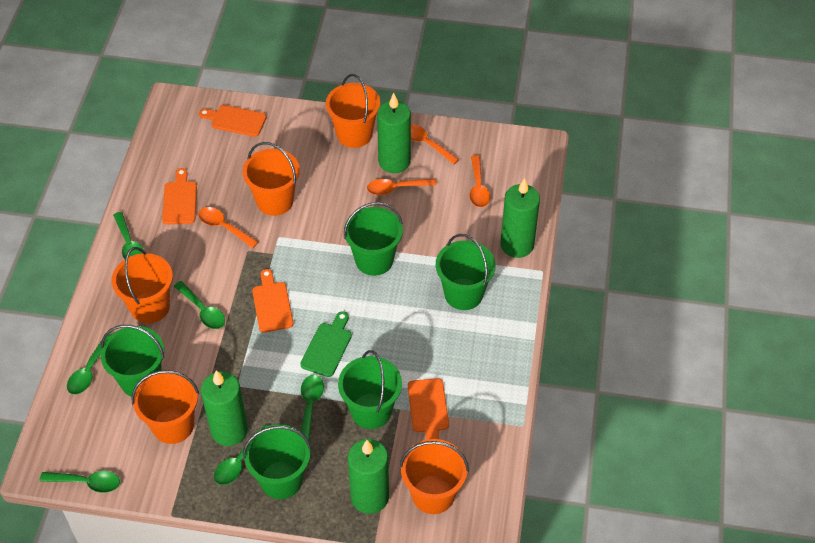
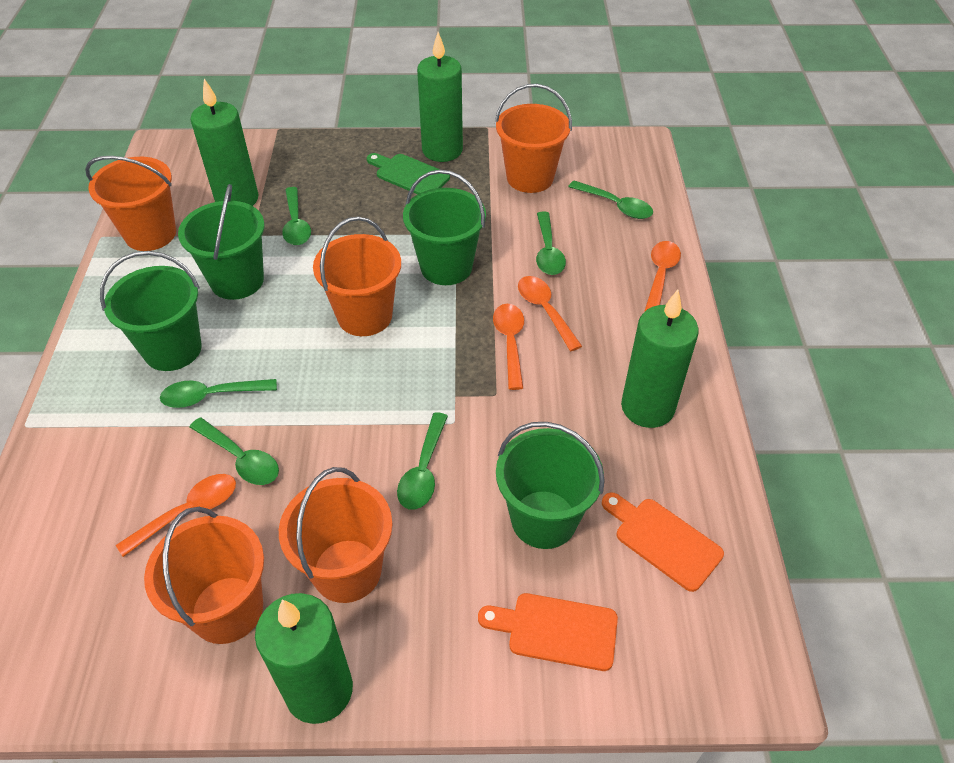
green bucket: [101,325,165,397] [243,424,312,499] [338,350,402,429] [344,202,403,276] [436,234,496,310] = 5 -> [100,251,202,371] [178,184,265,300] [403,170,486,285] [496,422,605,549] = 4
orange cutting board: [162,168,197,225] [199,105,267,137] [252,269,293,332] [408,378,449,440] = 4 -> [478,593,618,671] [602,492,724,592] = 2

